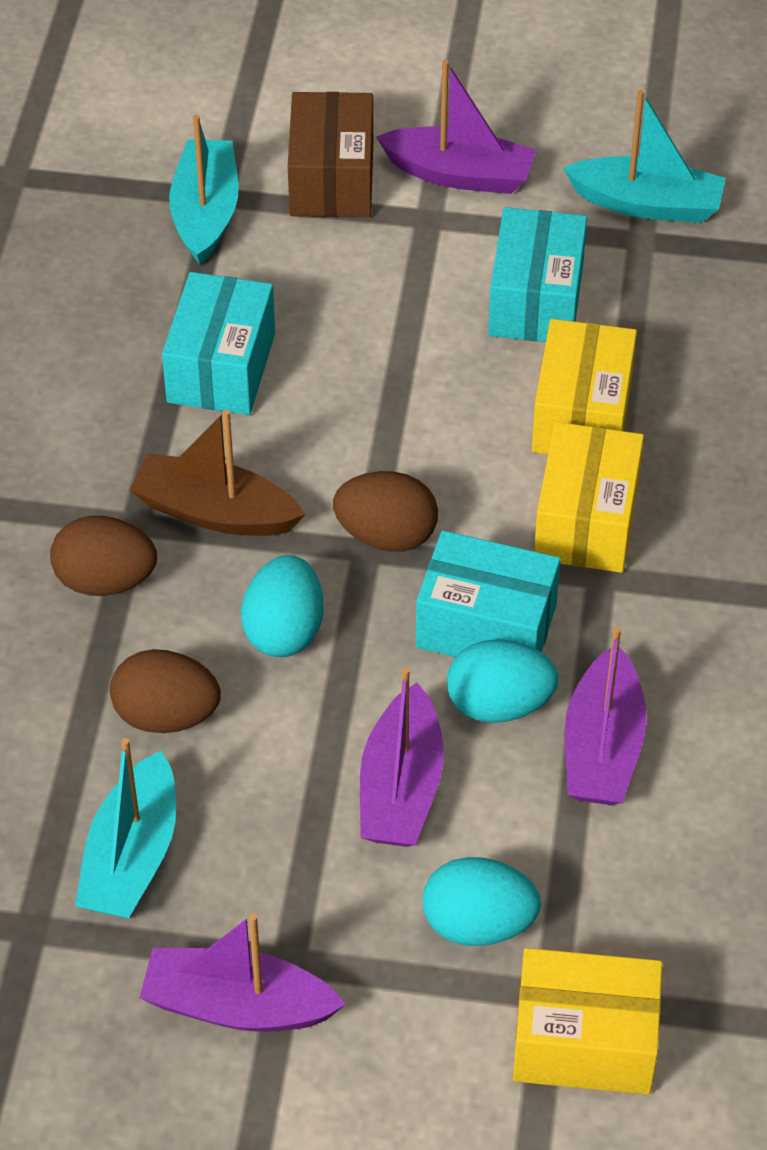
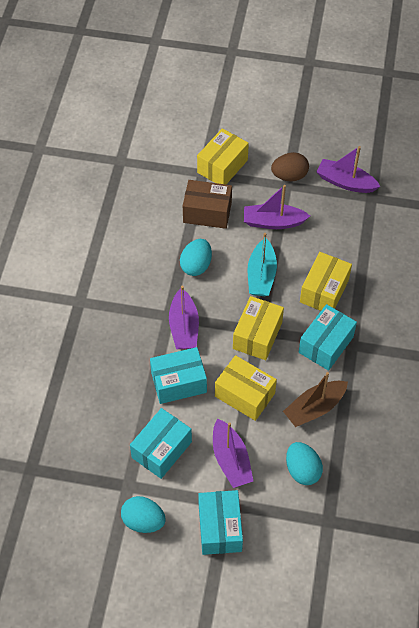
brown egg: [50,516,157,596] [110,649,221,733] [333,471,438,552] = 3 -> [271,152,309,181] = 1
turquoise boat: [75,738,176,918] [169,115,239,265] [563,90,726,223] = 3 -> [248,233,277,296] = 1
turquoise box: [162,272,275,415] [416,530,561,657] [488,207,587,342] = 3 -> [130,408,192,479] [150,347,207,404] [198,490,243,555] [299,304,357,371] = 4
yellow box: [513,948,662,1095] [532,319,637,454] [534,422,644,573] = 3 -> [197,128,249,184] [215,355,277,421] [233,296,284,360] [300,252,352,311] = 4

